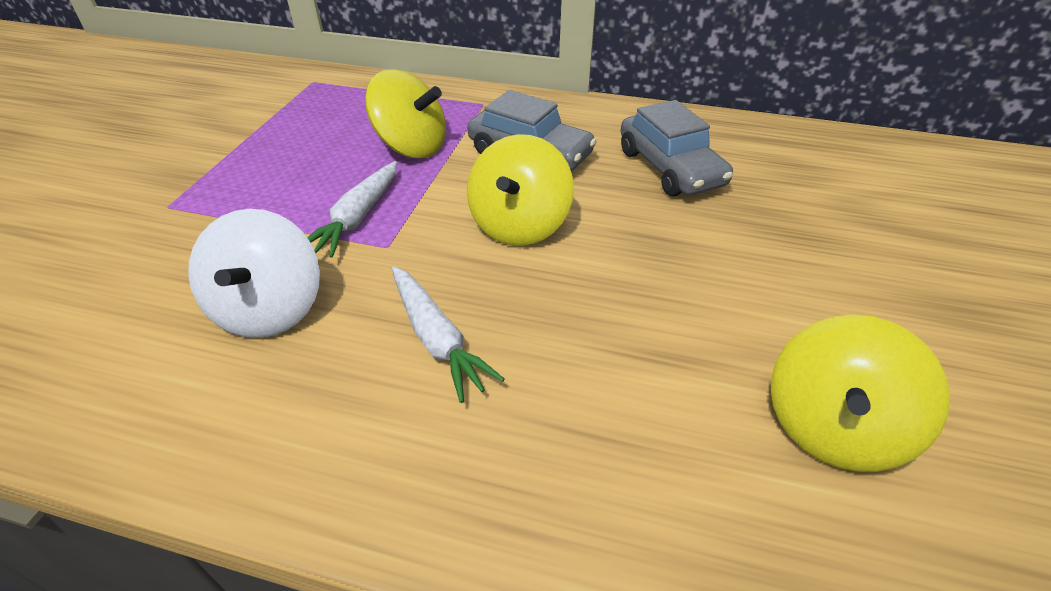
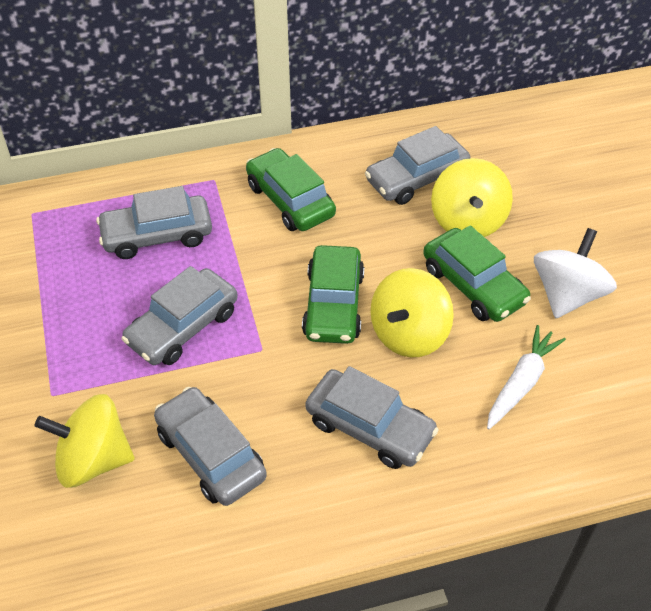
green car: none = 0 -> [246,148,336,231] [302,245,364,344] [423,225,531,322] = 3
grey car: [467,90,597,171] [621,100,733,196] = 2 -> [96,186,212,259] [121,266,238,365] [154,387,267,506] [305,366,439,469] [365,126,471,205] = 5
white carrot: [308,161,397,258] [392,266,505,403] = 2 -> [487,325,566,430] = 1

